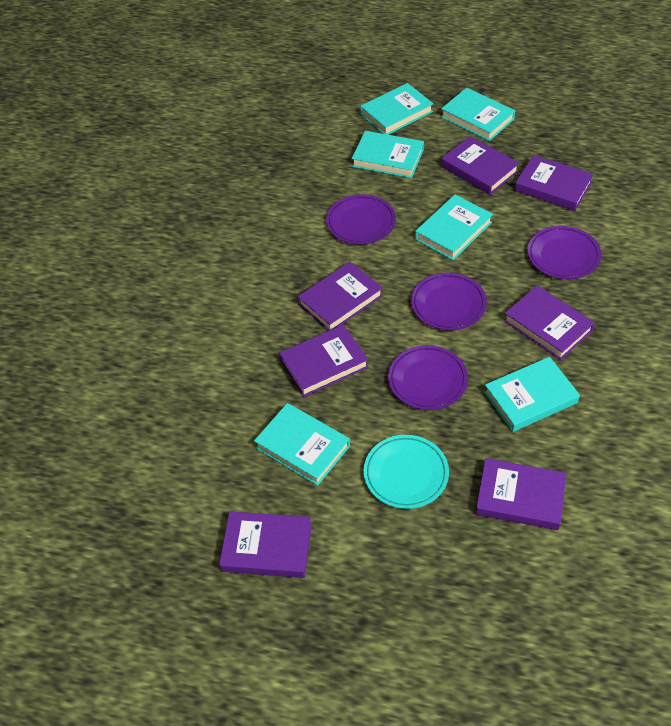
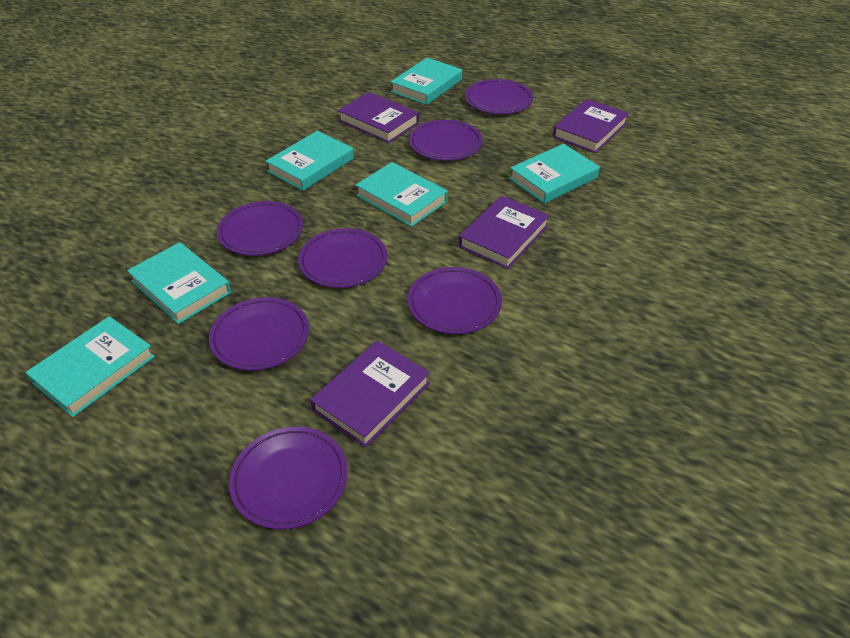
purple book: [219,511,312,578] [279,325,368,397] [297,261,383,331] [441,136,519,195] [476,458,567,530] [504,285,595,360] [515,155,594,211] = 7 -> [310,340,430,448] [338,92,419,143] [459,196,550,269] [553,99,629,153] = 4
purple plate: [326,194,396,245] [388,345,468,410] [411,273,487,330] [527,226,601,279] = 4 -> [209,297,309,371] [217,201,303,256] [229,427,348,530] [298,228,387,288] [408,267,502,334] [409,120,483,161] [465,79,533,114] = 7
turquoise plate: [364,435,449,509] = 1 -> none = 0

